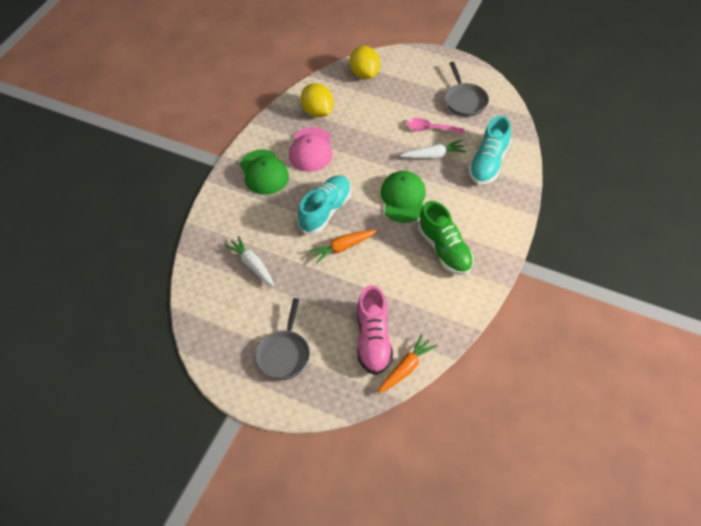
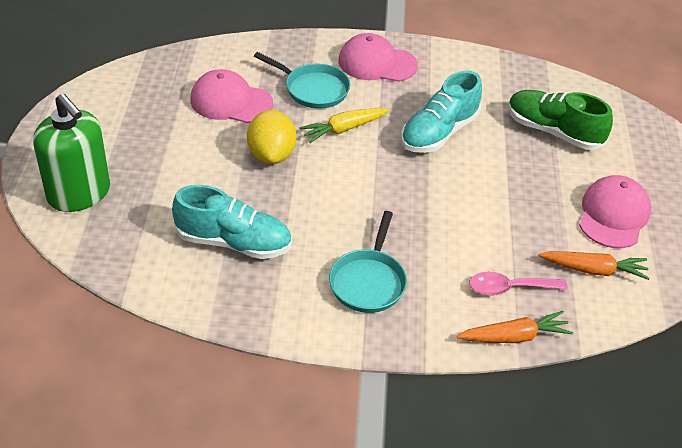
green cap: [240,149,289,195] [381,171,426,223] = 2 -> none = 0
green soap dispenser: none = 0 -> [33,93,110,212] = 1
grey pan: [255,298,310,380] [445,62,489,117] = 2 -> none = 0
pink cap: [289,127,332,172] = 1 -> [190,69,273,123] [338,33,418,82] [579,175,651,248] = 3
pink shoe: [357,285,393,375] = 1 -> none = 0
turquoise pan: none = 0 -> [254,52,350,109] [329,211,407,313] = 2
white carrot: [224,236,274,287] [400,140,466,159] = 2 -> none = 0
yellow carrot: none = 0 -> [299,108,390,143] = 1
yellow lemon: [301,83,333,117] [350,46,380,79] = 2 -> [247,110,297,164] = 1

